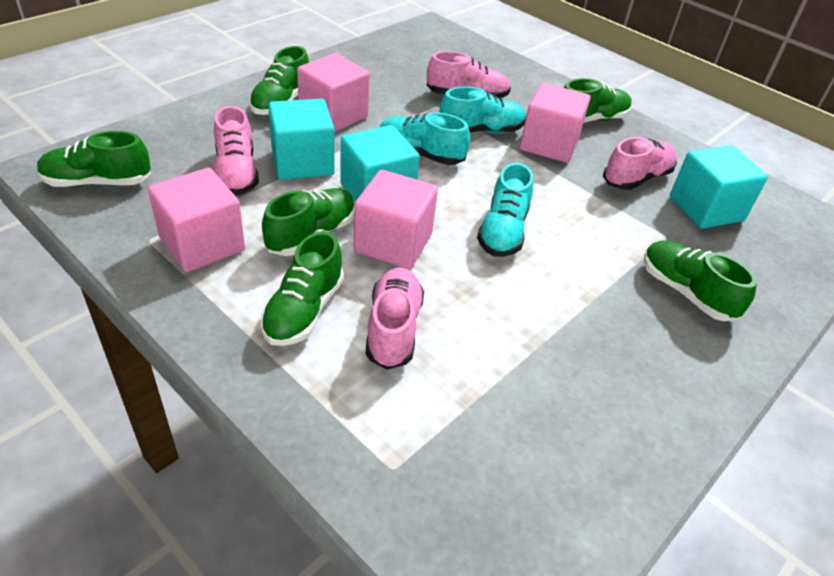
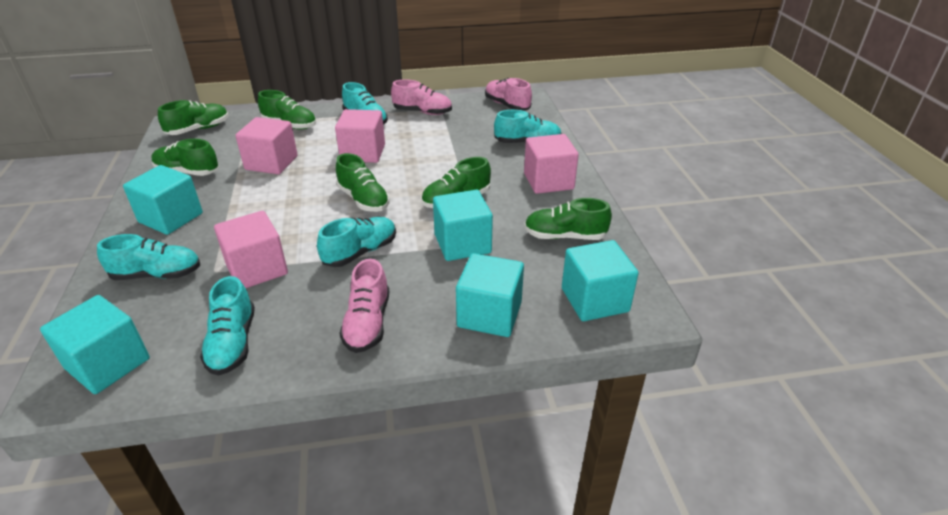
pink shoe: [214,106,259,196] [366,267,424,370] [427,51,511,98] [603,137,677,190] = 4 -> [339,259,389,353] [391,79,452,115] [485,78,532,111] = 3
turquoise cube: [268,99,335,180] [340,125,420,202] [670,145,768,229] = 3 -> [40,295,150,394] [123,165,203,235] [433,190,493,261] [456,253,524,337] [562,240,639,321] = 5
turquoise shoe: [380,112,470,165] [440,87,526,133] [477,162,533,257] = 3 -> [97,234,200,280] [200,276,255,376] [317,217,396,267] [342,82,388,125] [494,110,562,143] = 5

